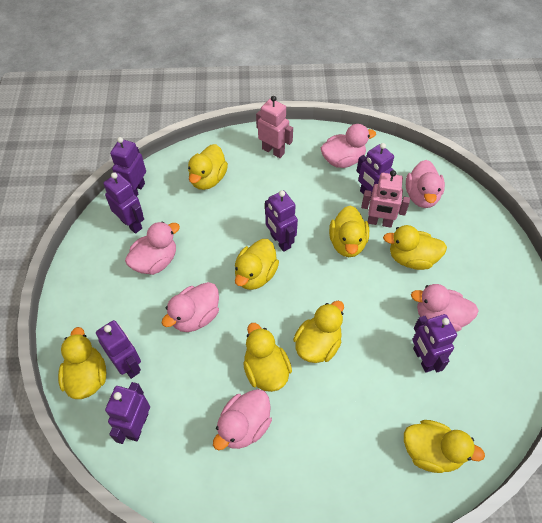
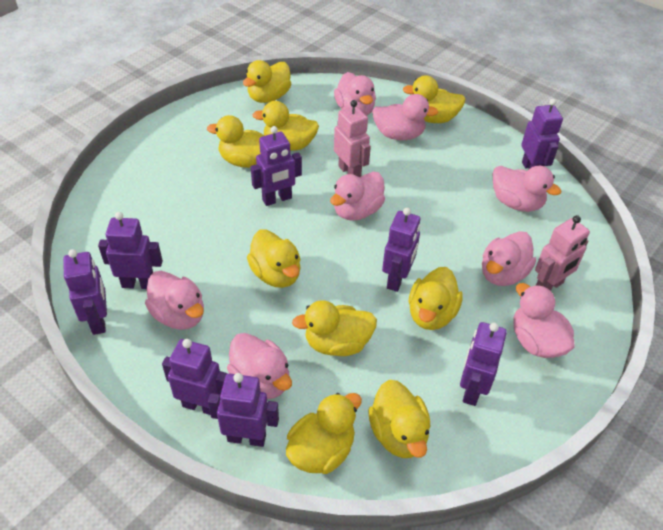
pink duck: [125,221,180,275] [162,282,219,332] [213,389,272,450] [321,124,376,168] [406,160,445,208] [411,284,479,332] = 6 -> [145,271,204,330] [227,333,292,399] [330,172,385,221] [334,72,376,116] [372,94,438,140] [482,231,536,286] [493,166,561,212] [513,283,575,358] = 8
purple robot: [96,320,141,379] [103,172,144,234] [105,382,150,444] [110,137,146,196] [265,190,298,252] [357,143,394,199] [412,314,457,373] = 7 -> [63,249,107,335] [98,212,163,289] [162,339,228,415] [208,373,279,447] [251,126,302,206] [382,208,420,292] [460,322,507,406] [521,99,563,169] = 8
yellow duck: [58,327,106,399] [188,144,228,190] [235,239,279,290] [243,323,292,392] [293,301,344,363] [329,205,369,257] [383,225,447,270] [404,420,485,473] = 8 -> [207,115,264,168] [243,60,291,103] [247,229,301,288] [252,101,319,151] [286,393,362,474] [292,300,377,356] [368,380,431,458] [403,75,466,123] [409,267,463,330] = 9

